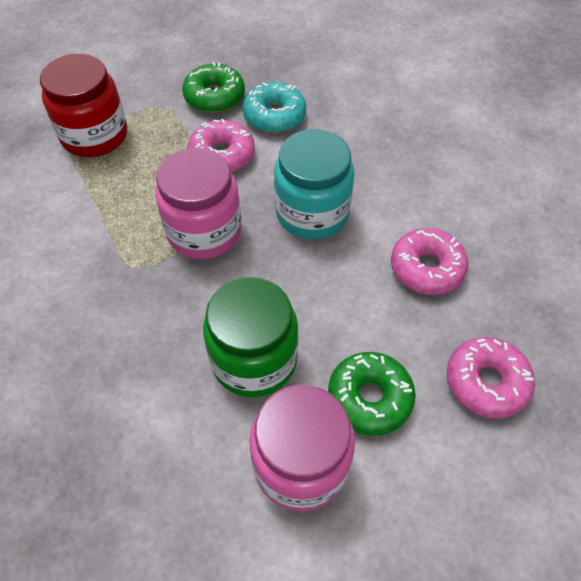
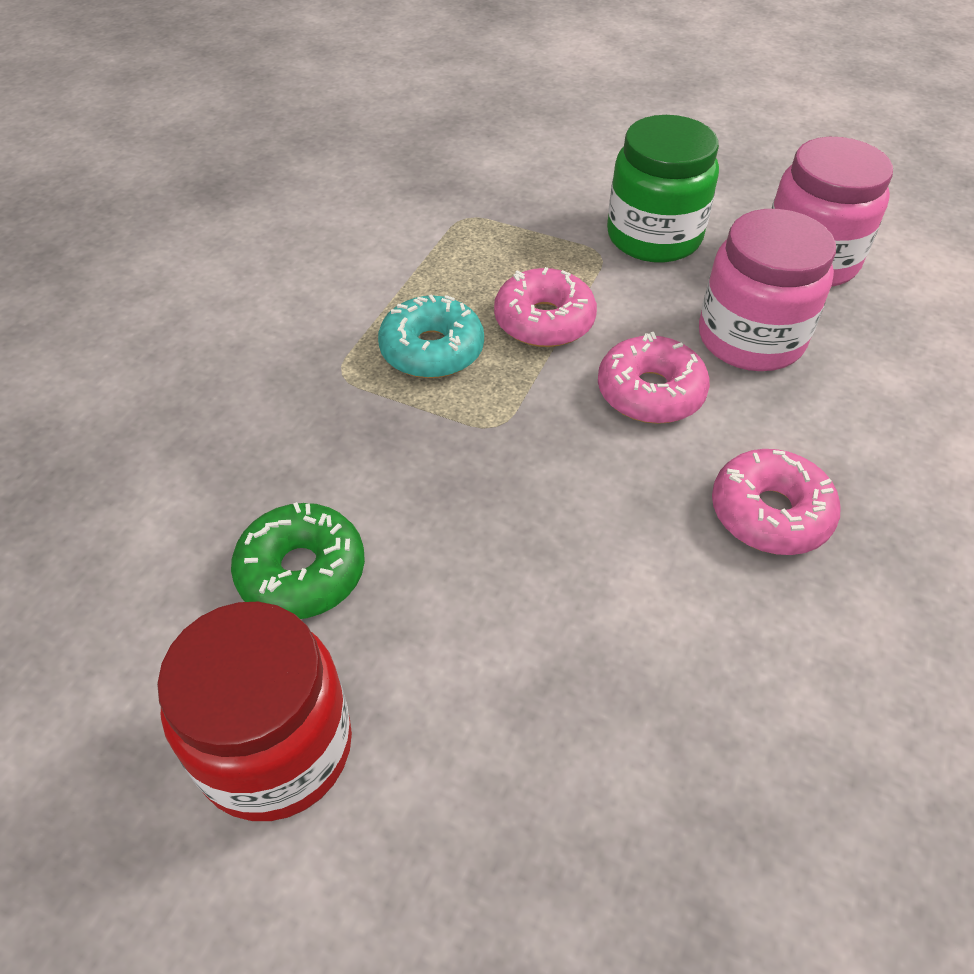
green donut: [182,62,245,113] [328,352,416,435] = 2 -> [231,502,365,619] = 1
turquoise jar: [274,129,354,239] = 1 -> none = 0

